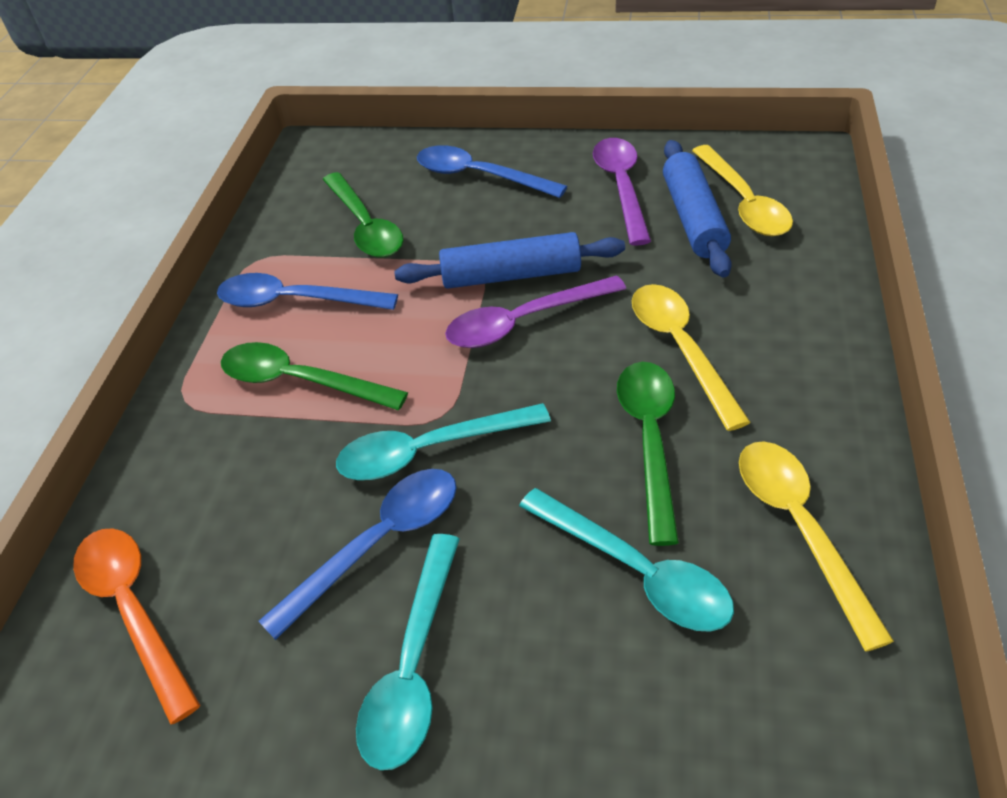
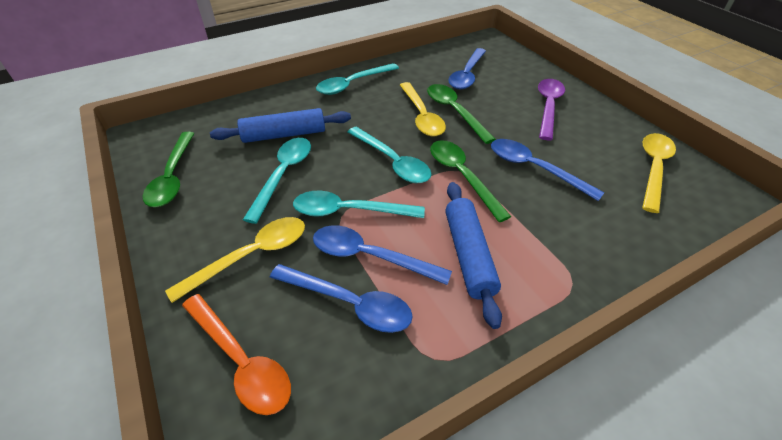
blue spoon: [217,273,398,310] [258,469,457,640] [417,145,568,198] = 3 -> [270,264,413,333] [313,225,452,285] [448,48,486,89] [491,139,604,201] = 4
purple spoon: [445,275,626,348] [593,138,651,246] = 2 -> [538,79,565,140] = 1
turquoise spoon: [336,403,551,480] [356,534,460,770] [519,488,734,632] = 3 -> [243,138,311,224] [293,191,425,218] [316,63,399,95] [347,127,431,183] = 4

